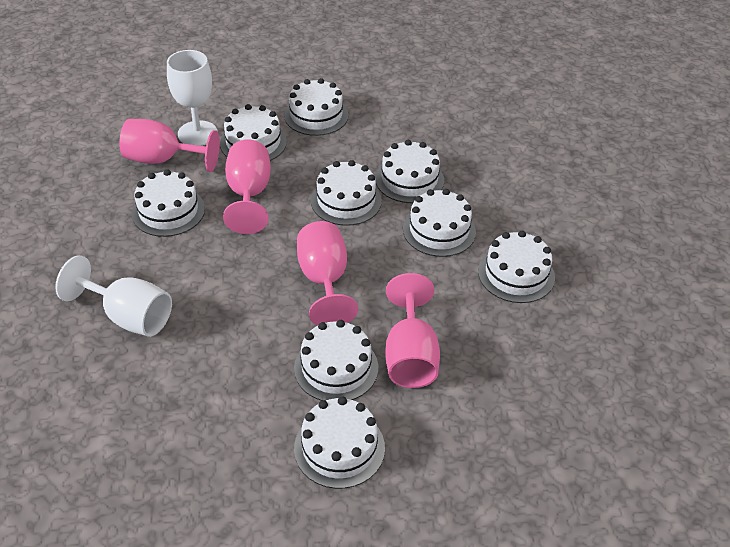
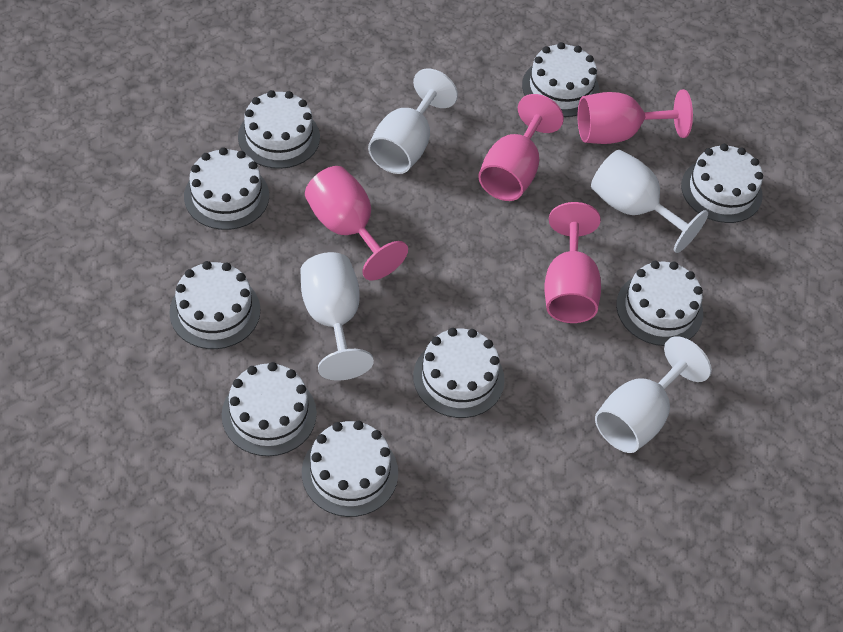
white goblet: [55,255,172,337] [167,50,218,146] = 2 -> [301,252,374,381] [368,69,458,174] [591,150,708,253] [595,336,712,453] = 4

